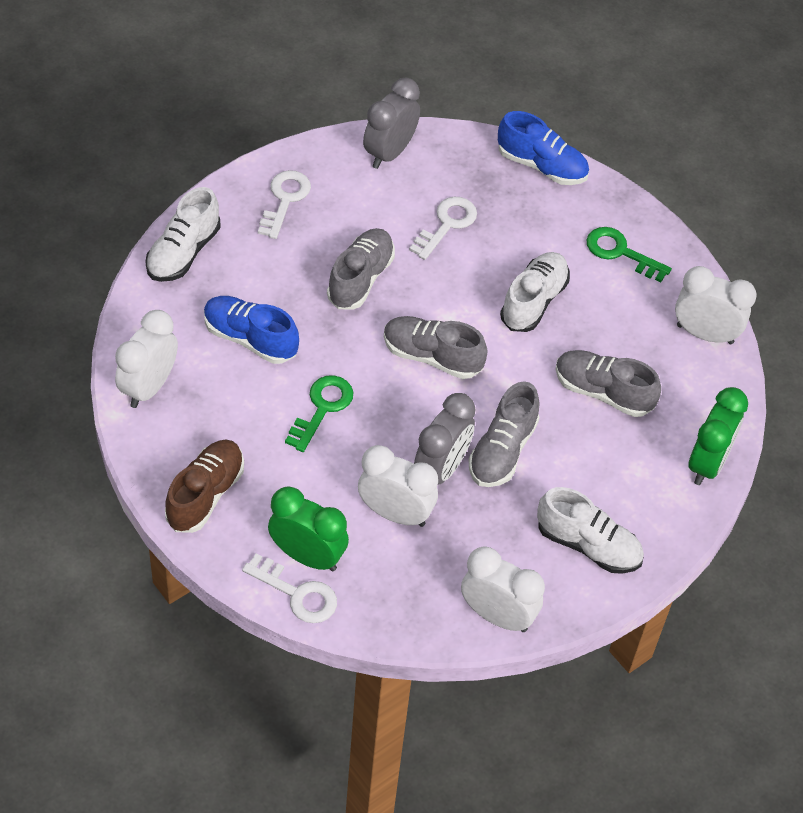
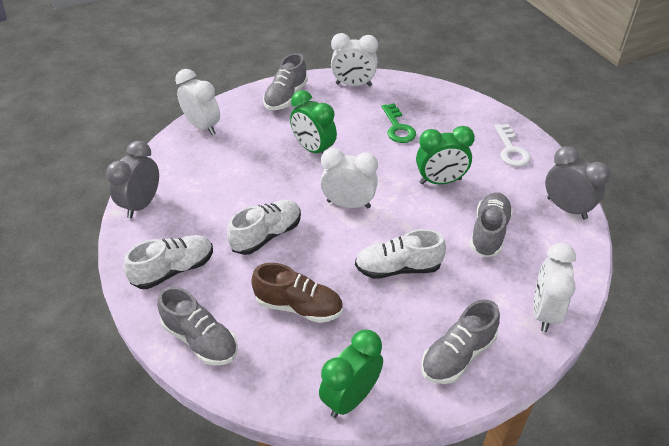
blue shoe: [204,296,299,364] [498,111,589,185] = 2 -> none = 0
green clock: [268,486,349,571] [688,387,748,485] = 2 -> [290,90,337,154] [319,330,383,418] [416,126,475,184] = 3
green key: [285,375,354,452] [587,227,672,282] = 2 -> [382,103,416,143] = 1
white key: [242,553,337,623] [258,170,311,239] [409,197,477,260] = 3 -> [495,124,531,167] = 1

